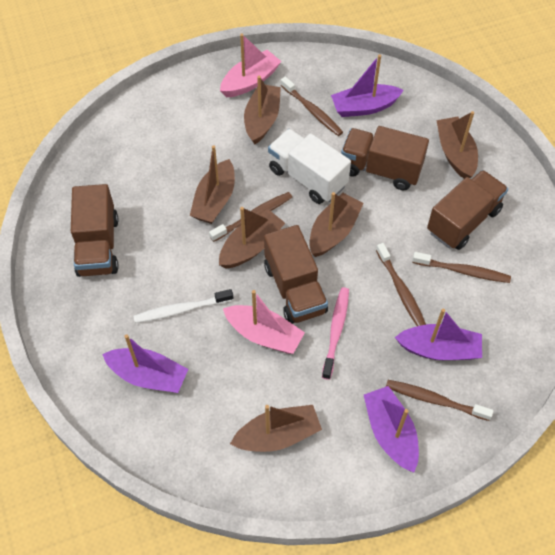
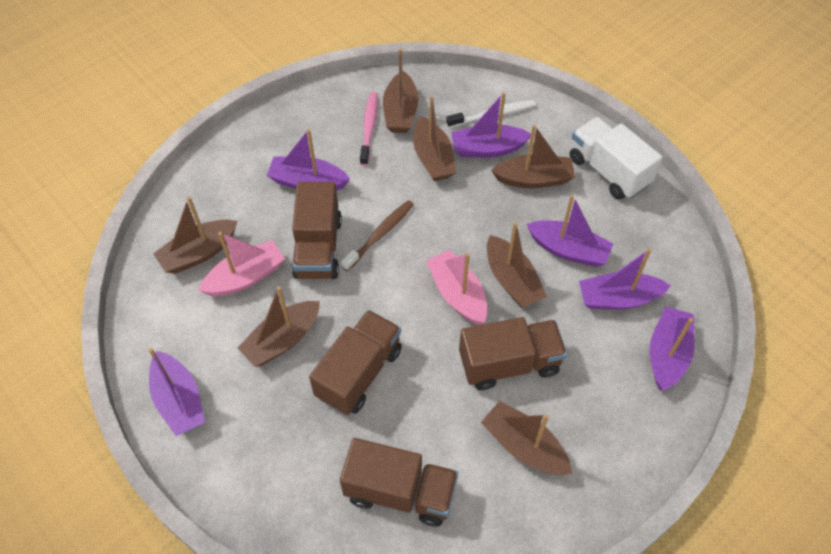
brown boat: [190,145,235,224] [219,207,285,268] [230,405,322,452] [244,76,281,145] [309,192,364,257] [437,111,478,179] = 6 -> [153,197,237,274] [237,286,320,367] [383,48,418,133] [413,96,456,182] [481,401,572,475] [487,222,547,308] [491,125,575,188] = 7
brown toothbrush: [209,192,292,242] [280,77,343,136] [376,243,426,326] [386,380,493,421] [412,252,511,283] = 5 -> [341,200,414,271] = 1
purple boat: [102,334,188,393] [331,54,404,117] [364,386,419,472] [395,309,482,360] = 4 -> [149,348,205,436] [266,129,350,191] [451,92,531,158] [527,195,613,267] [579,249,671,310] [650,307,695,391] = 6

